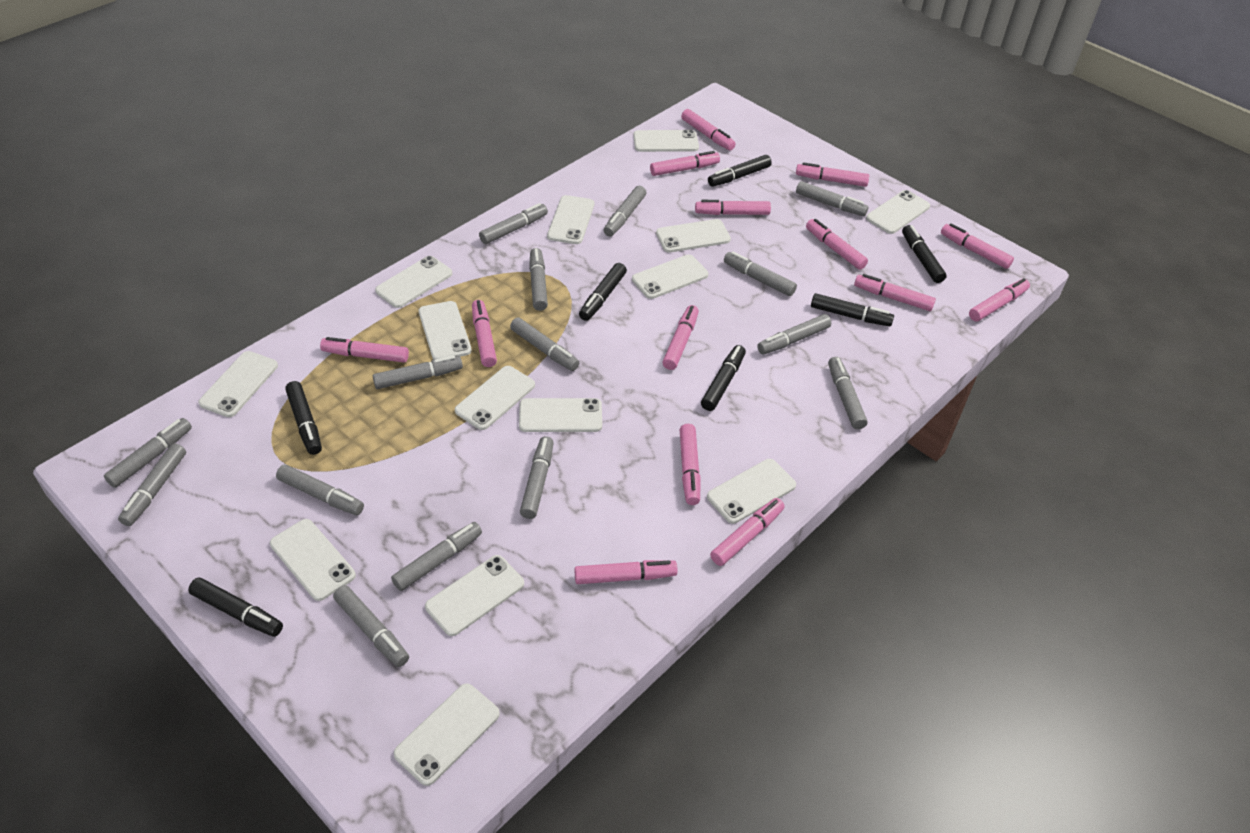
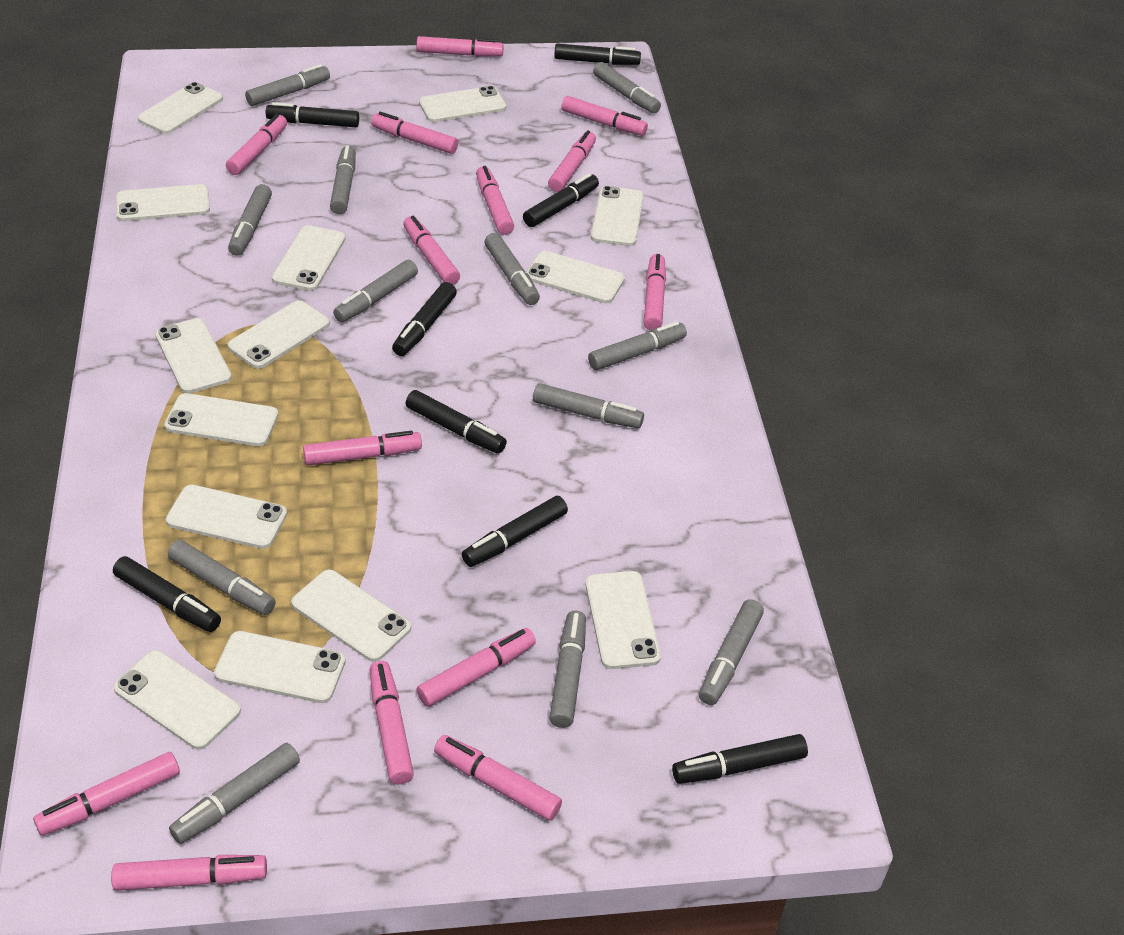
black marker: [188,578,283,637] [285,381,322,455] [579,263,627,321] [701,345,746,411] [708,155,772,187] [811,293,894,326] [902,225,947,283] = 7 -> [113,556,221,632] [266,102,359,127] [392,282,457,356] [406,390,507,454] [462,496,568,567] [523,173,599,227] [554,43,641,65] [672,734,808,784] = 8
grey marker: [104,418,192,488] [118,443,186,526] [276,464,364,515] [333,585,409,667] [373,355,463,389] [391,522,482,591] [479,203,548,244] [510,318,579,371] [520,436,554,519] [529,248,548,311] [604,186,646,237] [724,251,797,296] [757,314,831,354] [796,181,868,216] [828,357,868,429] = 15 -> [168,540,276,615] [169,743,300,844] [228,184,272,256] [245,64,330,106] [330,145,356,214] [333,260,418,322] [484,233,540,305] [533,383,644,428] [549,611,586,728] [588,322,687,370] [593,62,661,113] [699,599,764,705] = 12

